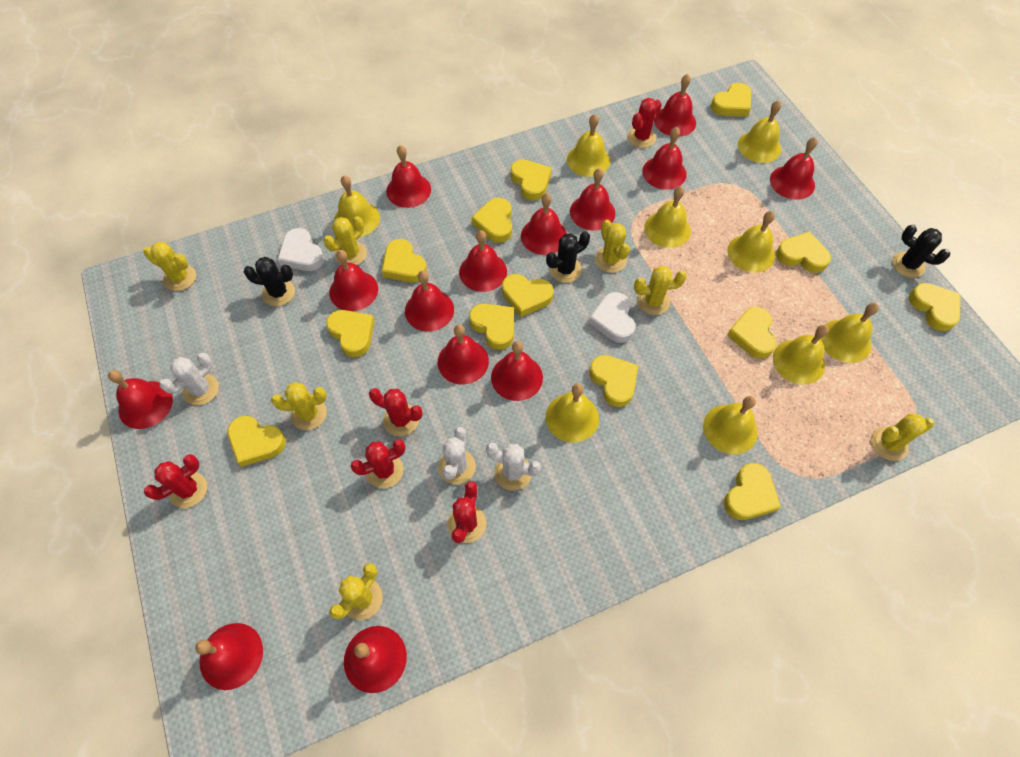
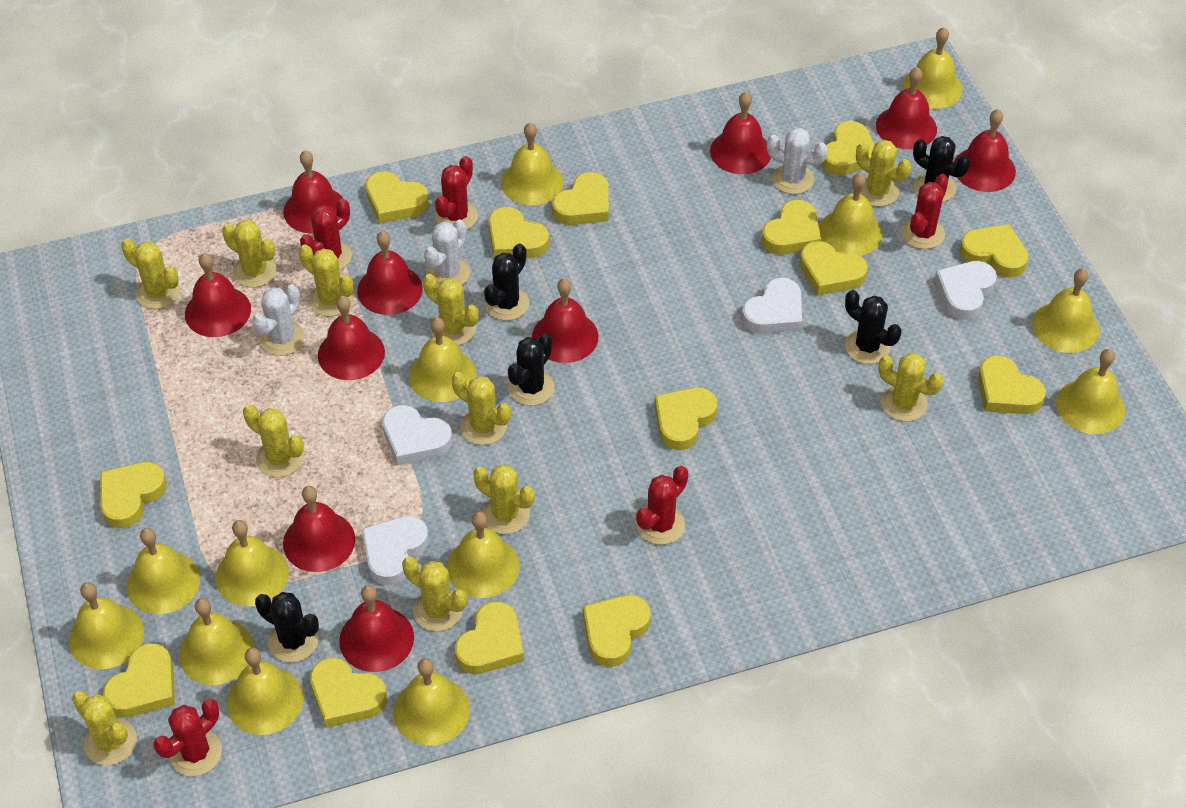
black cactus: [244,257,295,306] [546,231,590,283] [892,225,950,278] = 3 -> [255,592,319,663] [484,244,529,321] [508,334,554,406] [845,290,901,364] [913,136,970,202] = 5
red bell: [108,370,173,429] [195,623,263,690] [329,250,378,311] [344,626,407,693] [386,145,431,208] [405,271,454,331] [437,324,489,385] [459,230,507,292] [491,341,543,401] [521,193,567,255] [570,168,615,230] [642,127,687,190] [654,74,696,137] [770,137,818,200] = 14 -> [185,253,251,337] [283,150,344,234] [283,486,355,572] [318,296,385,380] [339,585,414,672] [357,231,423,315] [532,278,598,363] [710,92,771,174] [876,67,937,149] [954,109,1016,192] = 10
white heart: [277,228,324,271] [589,292,635,343] = 2 -> [362,516,429,585] [382,405,452,465] [742,278,802,334] [934,261,997,320] = 4
yellow bell: [334,175,380,237] [546,384,599,443] [567,114,610,177] [644,186,691,248] [703,396,758,454] [727,211,775,273] [738,100,781,163] [773,325,829,385] [820,303,879,363] = 9 -> [69,582,144,669] [127,528,200,614] [179,598,254,685] [216,520,289,607] [227,648,304,735] [393,658,470,746] [409,317,476,402] [447,512,520,598] [501,123,563,205] [819,173,883,256] [903,27,963,109] [1032,268,1099,353] [1056,349,1125,434] = 13
yellow cactus: [144,242,196,291] [271,382,327,430] [323,216,367,265] [329,563,383,620] [595,220,630,273] [634,266,687,315] [871,414,934,461] = 7 -> [72,691,137,765] [121,239,180,309] [222,220,277,288] [243,404,304,477] [299,245,353,316] [402,557,467,631] [423,274,479,345] [452,372,511,445] [474,464,535,534] [856,140,911,207] [878,353,944,422] = 11
yellow heart: [228,416,286,467] [326,310,374,357] [382,239,427,282] [469,304,514,350] [471,198,512,243] [502,274,553,317] [511,160,552,201] [589,355,638,407] [711,83,751,117] [724,463,781,520] [727,307,777,359] [776,231,831,273] [909,283,960,331] = 13 -> [100,462,167,528] [103,643,175,717] [310,657,387,728] [365,171,429,223] [455,601,524,674] [488,207,549,258] [552,172,609,225] [583,595,651,667] [654,387,717,450] [762,200,821,255] [800,241,868,295] [822,121,875,175] [959,224,1029,278] [978,355,1046,414] = 14

